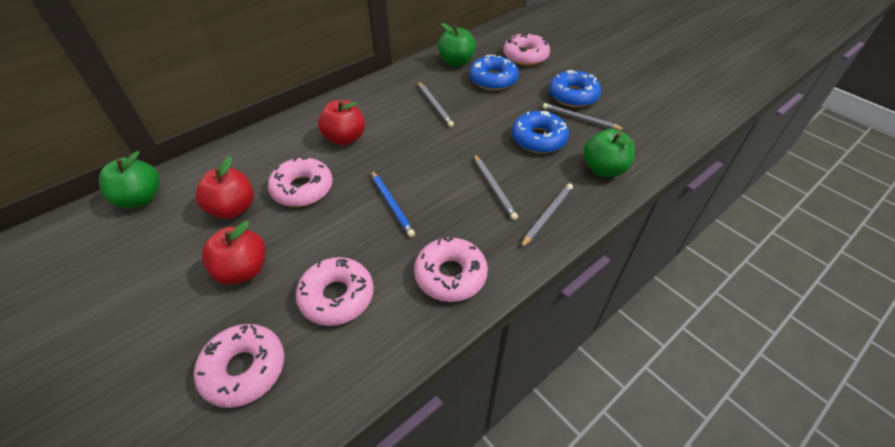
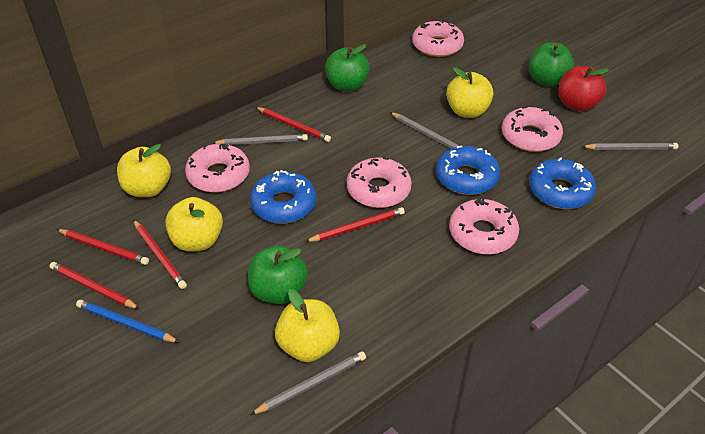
red apple: [196,156,254,219] [202,221,266,285] [318,100,365,145] = 3 -> [559,66,609,111] = 1
red pencil: none = 0 -> [49,262,140,309] [57,229,149,265] [133,220,187,289] [256,107,331,142] [305,207,405,242] = 5
yellow apple: none = 0 -> [117,144,171,197] [165,197,223,252] [275,289,340,362] [446,67,493,118] = 4

